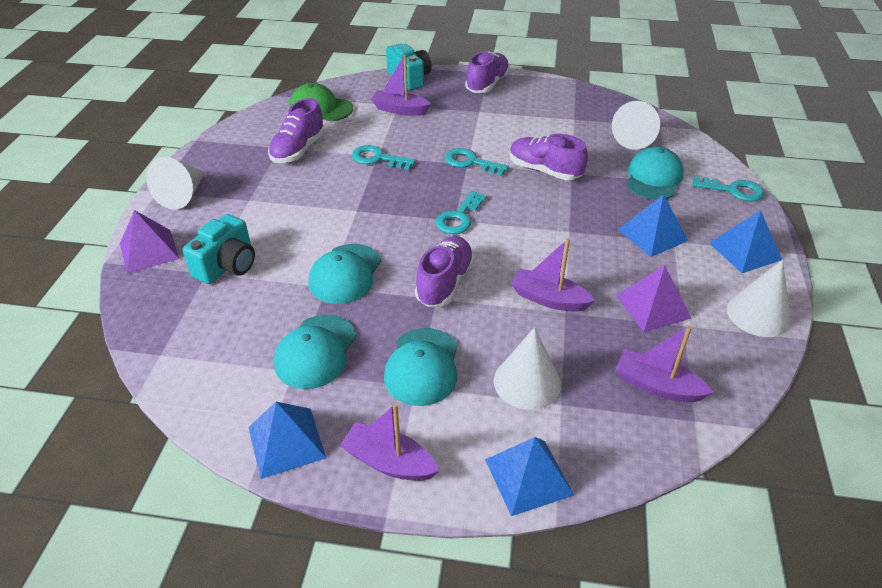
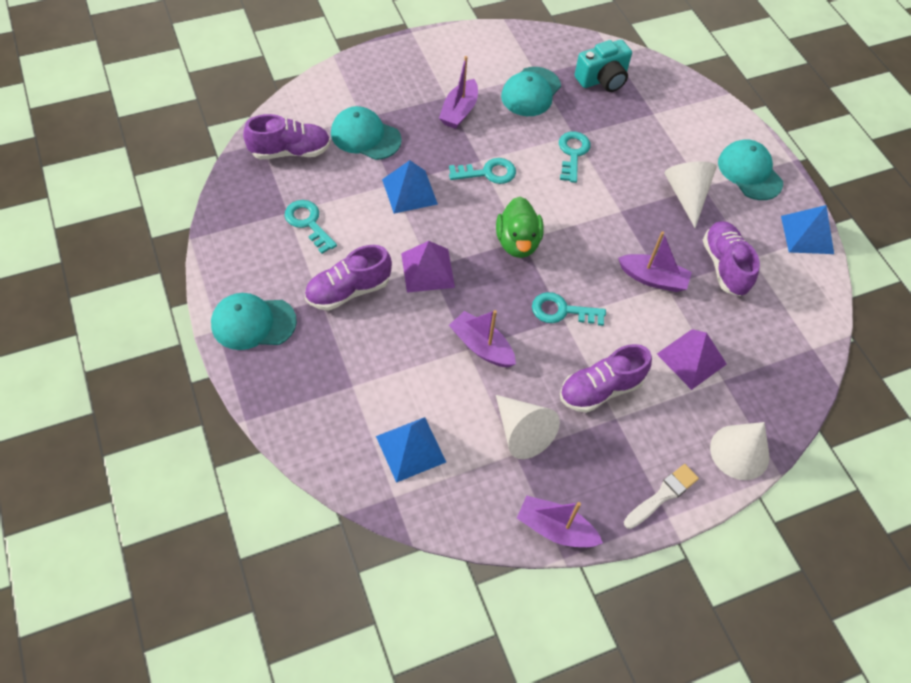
blue pyramid: [248,402,326,479] [485,437,574,516] [618,194,688,257] [709,210,782,273] = 4 -> [376,417,446,483] [382,160,438,214] [781,205,834,254] = 3
green cap: [289,83,353,121] = 1 -> none = 0
green duck: none = 0 -> [496,197,544,258] = 1
turquoise camera: [183,214,255,284] [386,44,432,90] = 2 -> [574,40,632,92] = 1
white brush: none = 0 -> [624,464,699,529] = 1
white cone: [146,157,205,210] [494,328,561,410] [612,101,660,150] [727,260,791,337] = 4 -> [496,395,560,459] [664,161,717,228] [710,422,770,480] = 3

